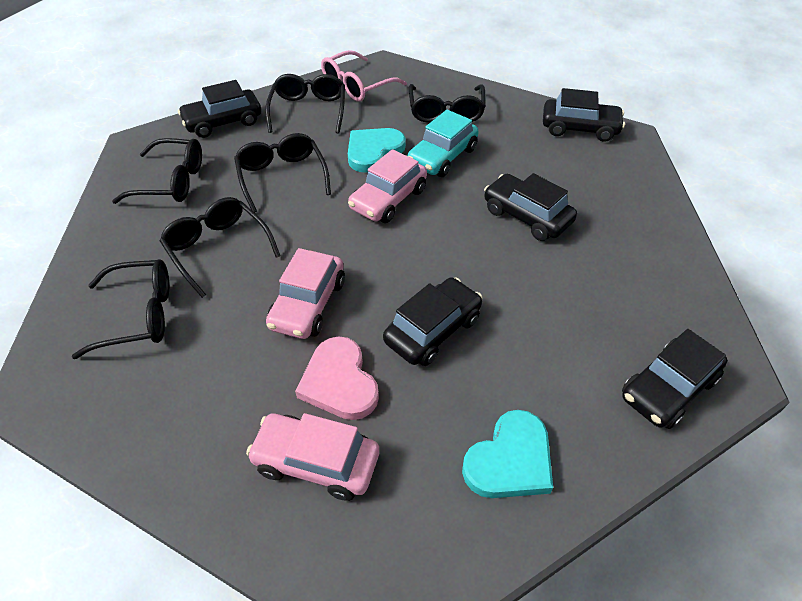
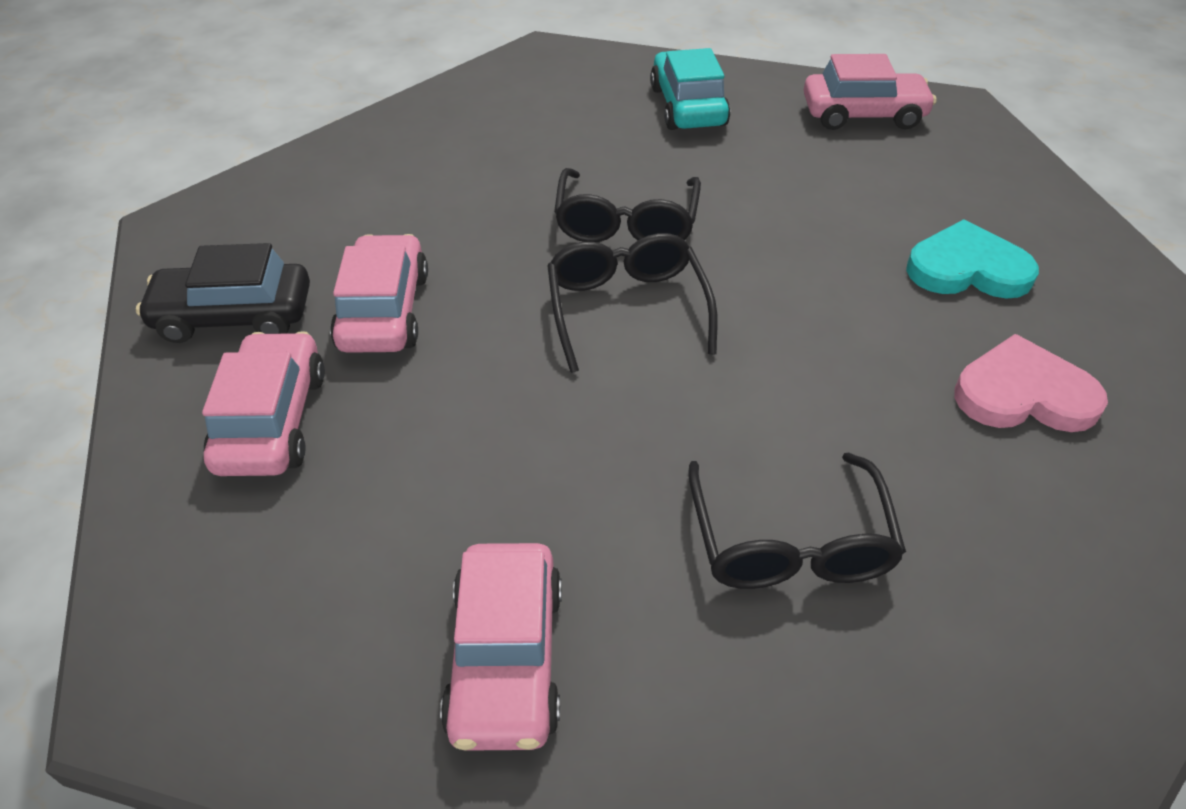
black car: [178,80,261,138] [383,277,482,366] [484,173,577,241] [543,88,625,142] [622,329,727,429] = 5 -> [136,243,310,343] = 1
black glasses: [72,259,169,359] [112,138,202,204] [160,197,280,298] [234,133,331,213] [265,74,345,134] [409,84,486,123] = 6 -> [547,233,717,373] [554,168,701,242] [688,453,906,589] = 3
pink car: [246,413,379,501] [266,248,345,339] [348,149,427,223] = 3 -> [202,331,325,476] [330,234,428,353] [440,543,562,751] [804,54,936,130] = 4
pink glasses: [321,50,407,102] = 1 -> none = 0
turquoise heart: [348,128,406,173] [462,410,553,498] = 2 -> [906,220,1039,299] = 1

